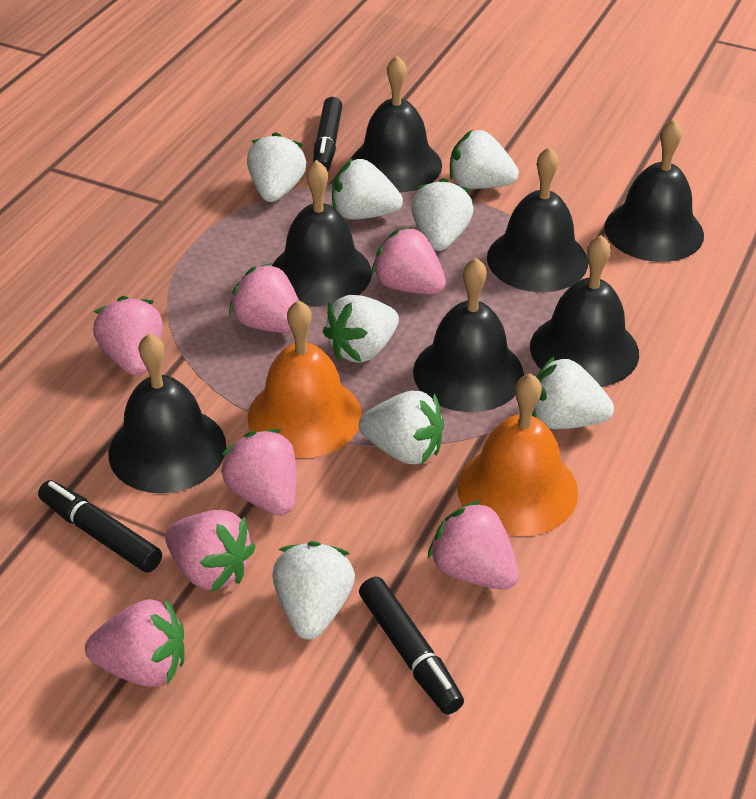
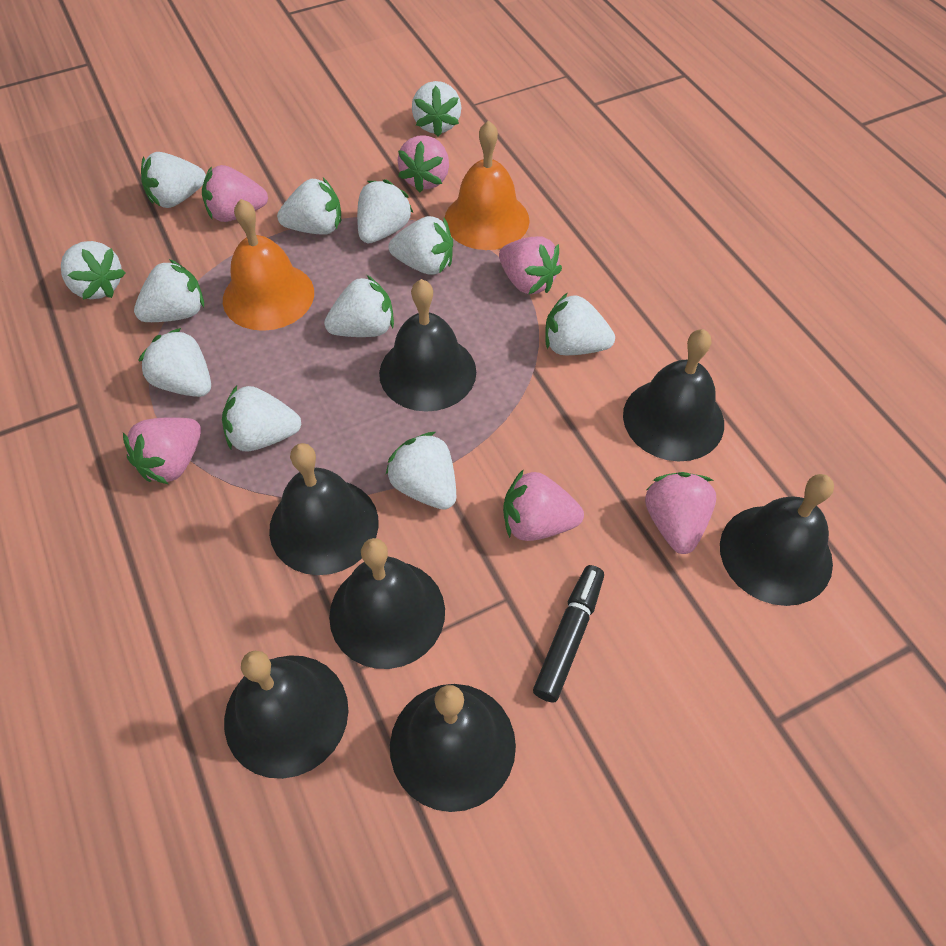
black marker: [38,480,162,573] [313,97,342,172] [359,577,464,715] = 3 -> [533,565,604,702] = 1
pink strawberry: [85,598,185,687] [93,296,163,376] [165,510,256,593] [221,429,296,516] [229,263,299,333] [371,227,446,294] [428,500,519,590] = 7 -> [123,417,201,484] [202,165,268,222] [398,136,449,192] [499,236,562,295] [503,469,584,541] [645,472,716,554] = 6
white strawberry: [247,132,306,202] [272,541,355,640] [323,295,399,363] [332,159,403,220] [359,390,444,464] [411,178,474,251] [450,130,519,189] [532,356,614,429] = 8 -> [61,241,126,300] [134,259,204,322] [138,328,211,397] [141,152,206,208] [222,385,301,452] [277,178,341,235] [324,275,394,337] [357,179,413,243] [385,432,456,510] [389,216,453,275] [412,81,461,137] [545,292,615,355] = 12

